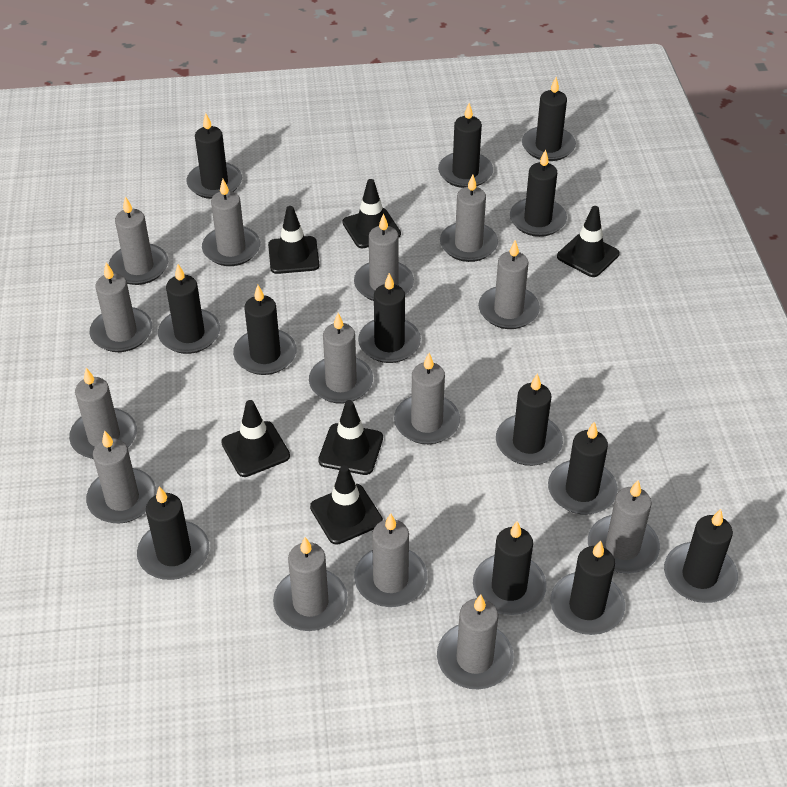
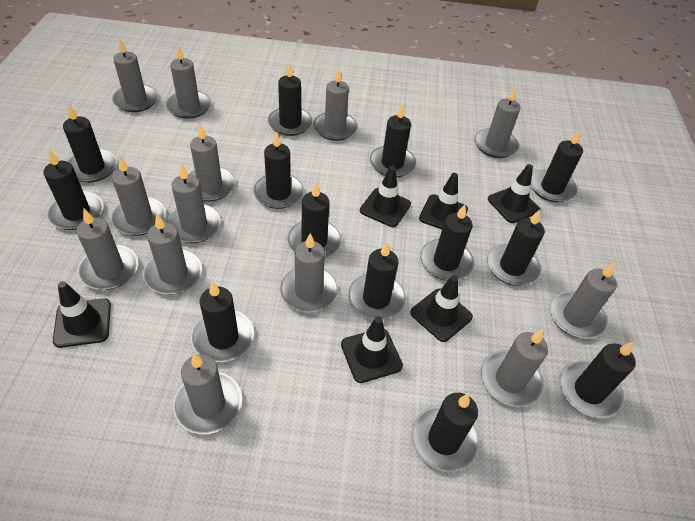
grey candle: [69,368,137,459] [86,430,156,524] [90,262,152,352] [109,196,168,285] [202,179,260,266] [273,537,348,631] [309,313,373,404] [354,213,414,301] [354,513,427,607] [394,353,460,444] [437,595,514,690] [440,174,498,262] [478,240,540,329] [588,480,660,573] = 14 -> [77,209,138,290] [111,156,166,236] [112,39,158,112] [143,214,202,295] [166,45,211,119] [166,164,221,243] [173,353,242,434] [190,124,235,202] [280,233,338,312] [313,68,357,141] [475,87,520,158] [481,329,548,407] [550,262,617,339] = 13

